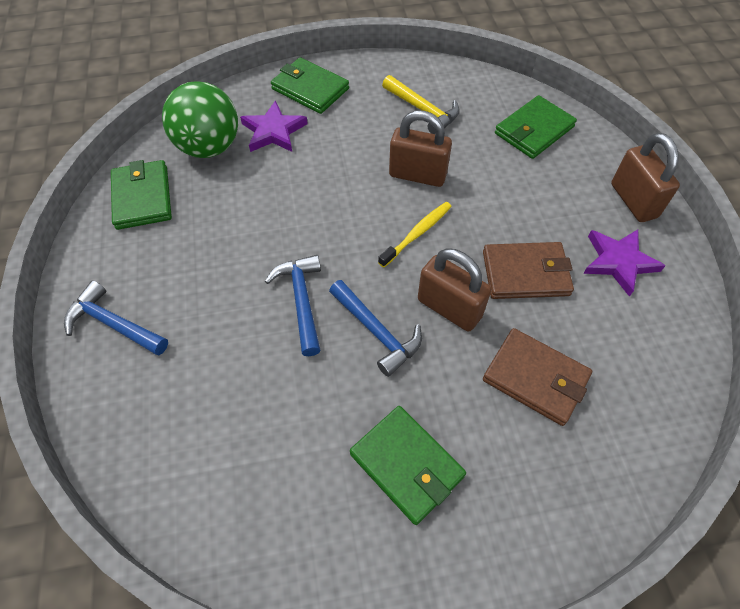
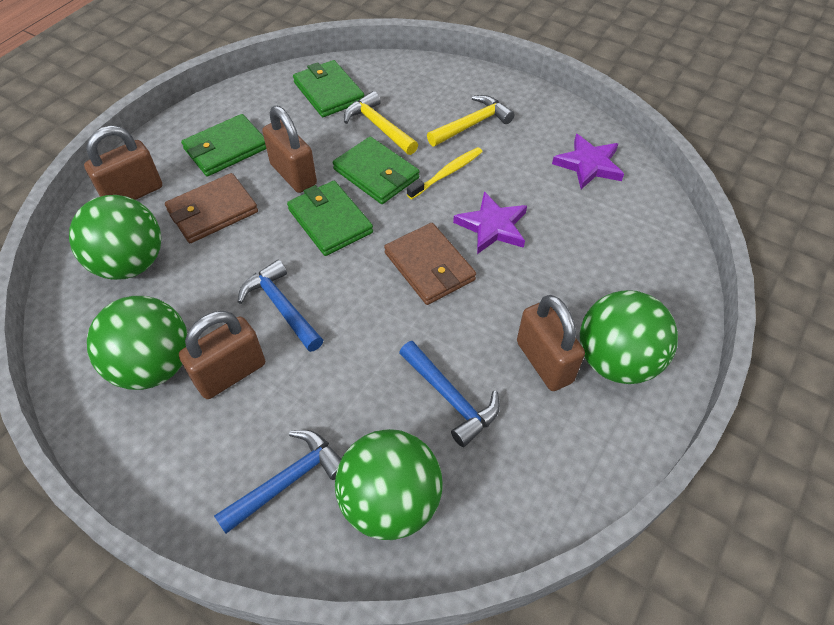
brown padlock: [389,110,452,187] [418,248,491,332] [611,133,680,222] = 3 -> [84,126,162,200] [179,311,265,399] [262,106,317,193] [517,295,585,391] = 4
green ball: [162,81,238,158] = 1 -> [69,195,161,280] [87,296,187,390] [335,429,443,540] [580,290,678,384] = 4
yellow hammer: [382,75,460,134] = 1 -> [344,91,418,155] [427,95,515,146] = 2

